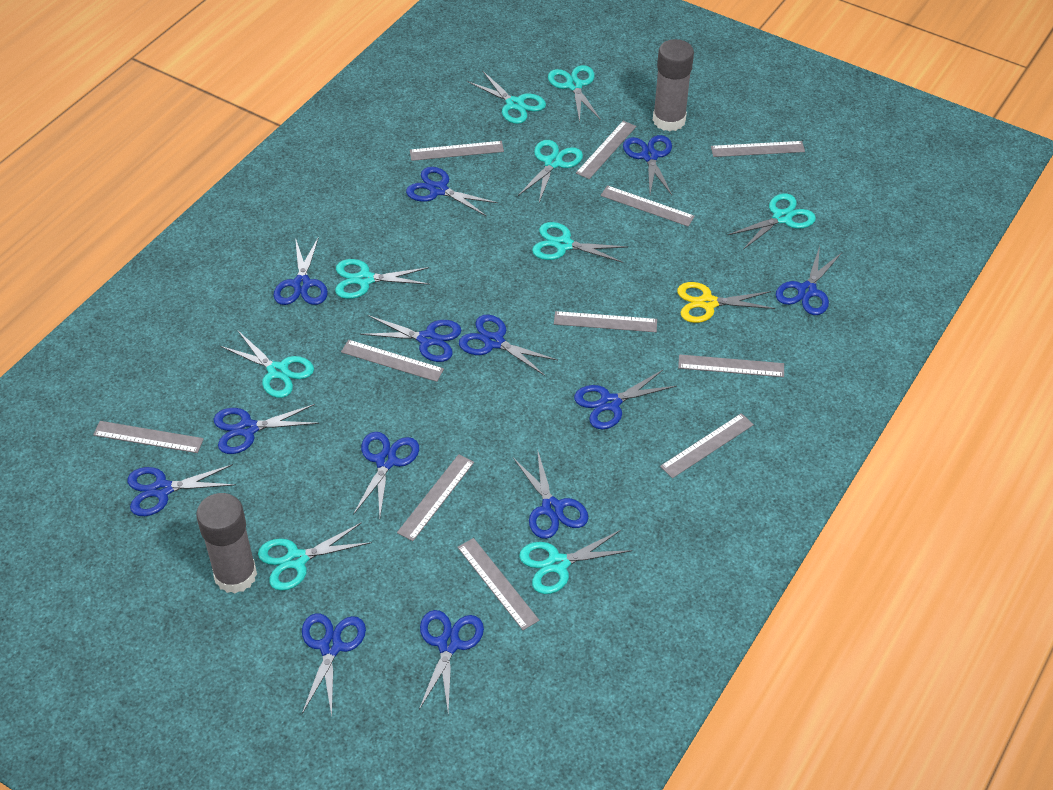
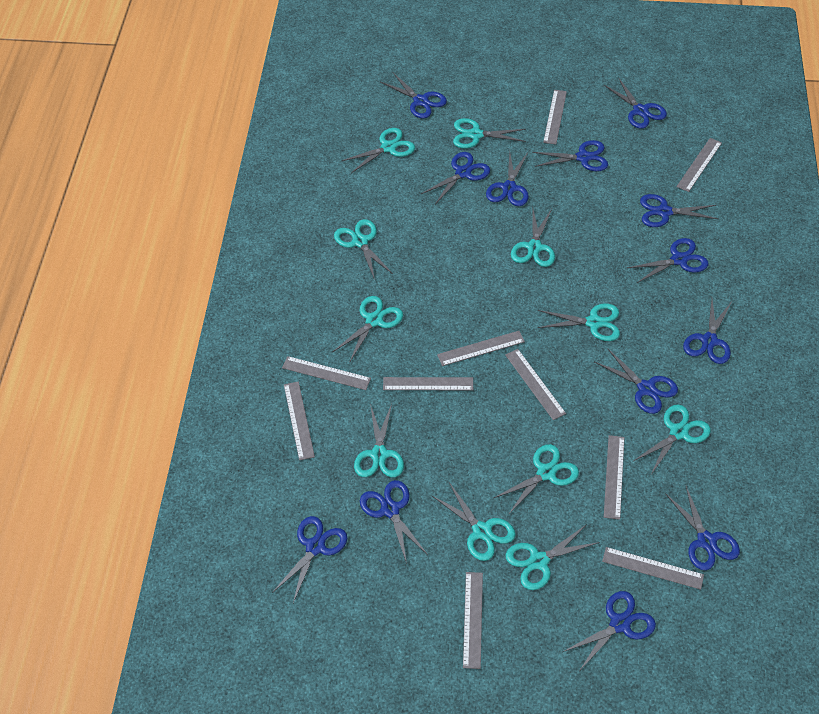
grey glue stick: [196,493,257,593] [653,39,694,132] = 2 -> none = 0
grey ruler: [93,421,204,453] [341,340,444,382] [397,454,474,541] [410,141,504,161] [457,538,539,630] [554,311,657,332] [576,121,636,179] [601,185,695,227] [660,413,754,478] [678,354,784,377] [711,141,805,157] = 11 -> [282,356,371,390] [284,382,315,460] [383,377,473,390] [437,331,525,366] [463,572,483,669] [505,349,566,420] [543,90,567,144] [602,547,704,590] [604,435,625,520] [677,138,722,192] = 10
turquoise scissors: [220,331,314,398] [258,522,372,591] [335,259,430,299] [467,71,546,124] [518,140,583,202] [519,530,633,594] [532,222,628,263] [548,65,601,122] [728,193,816,249] = 9 -> [333,296,403,363] [334,219,393,280] [342,128,415,173] [354,404,404,477] [432,482,515,561] [453,118,526,148] [494,444,579,515] [506,524,600,590] [511,209,555,267] [538,303,620,341] [634,405,711,476] = 11
yellow scissors: [677,282,775,323] = 1 -> none = 0

